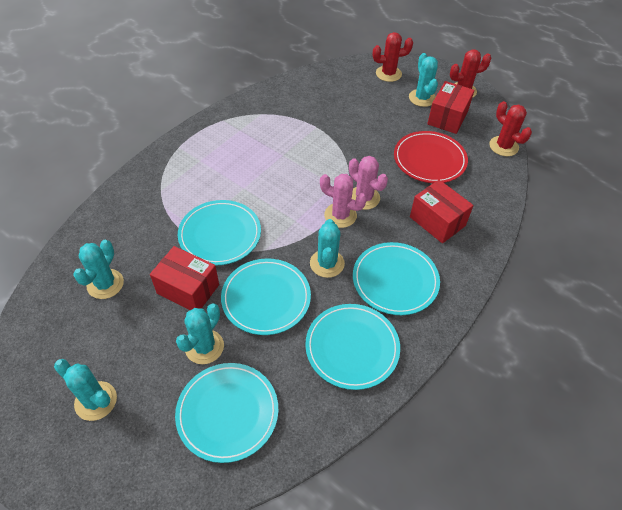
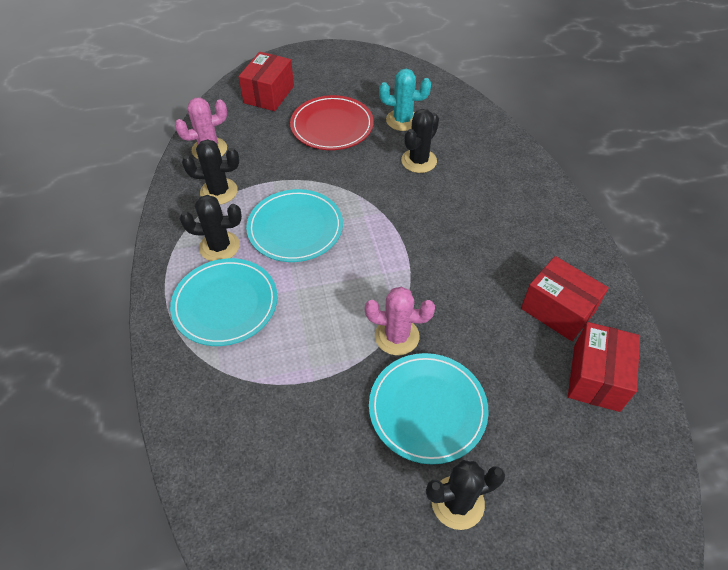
black cactus: none = 0 -> [180,195,242,261] [182,139,239,205] [401,109,439,173] [426,460,505,530] = 4
red cactus: [373,32,413,82] [450,49,491,98] [489,101,532,156] = 3 -> none = 0
turquoise cactus: [54,359,117,421] [73,240,124,299] [176,303,224,364] [310,219,345,278] [409,53,438,107] = 5 -> [379,68,431,131] = 1
turquoise plate: [175,363,278,463] [178,200,261,265] [221,258,311,335] [305,304,400,390] [353,242,440,315] = 5 -> [170,258,277,346] [246,189,343,262] [369,353,489,465] = 3

